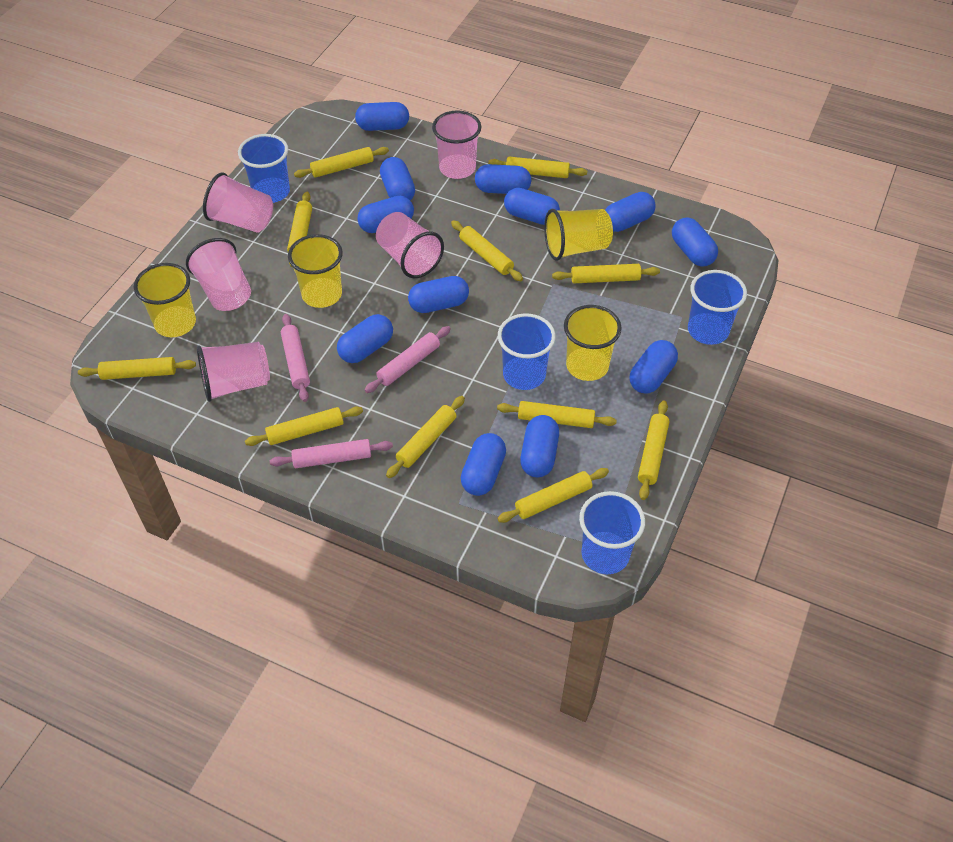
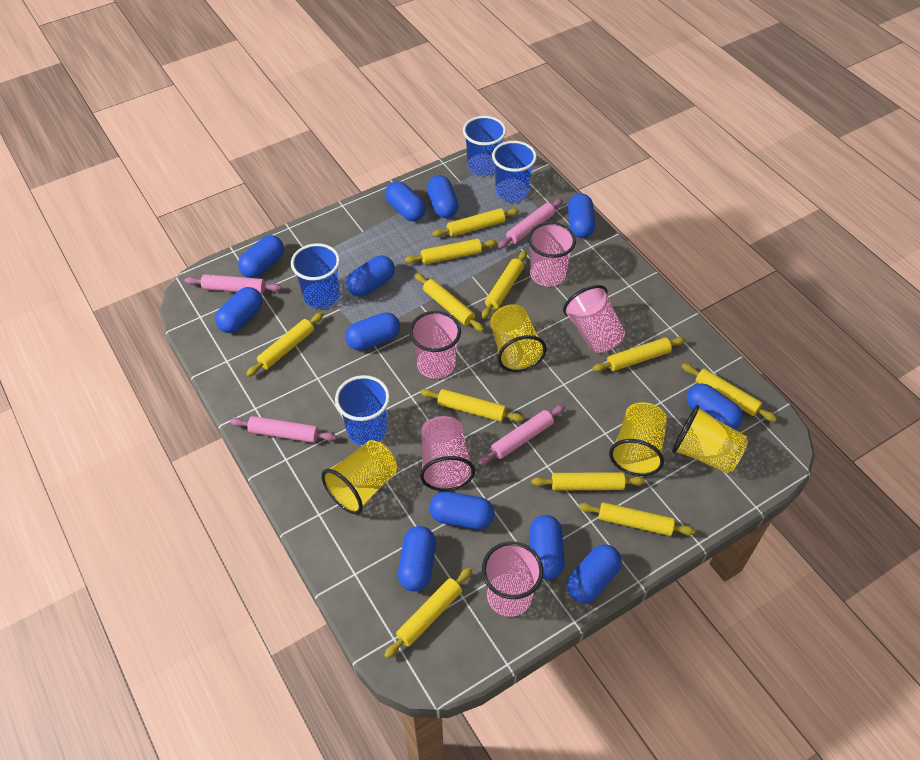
pink rolling pin: [270,439,393,468] [281,314,310,402] [365,326,451,393] = 3 -> [185,274,282,294] [230,416,337,443] [479,405,565,465] [498,199,563,248] = 4

